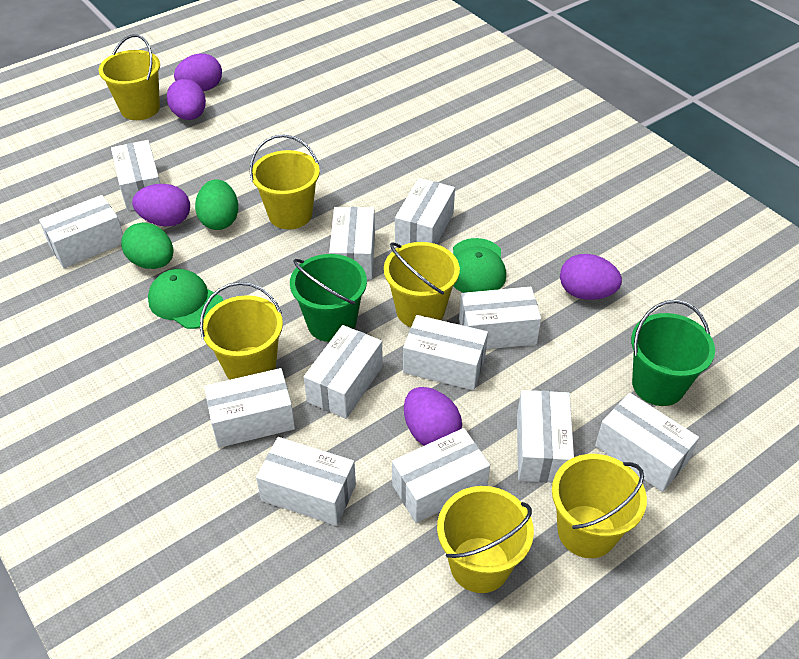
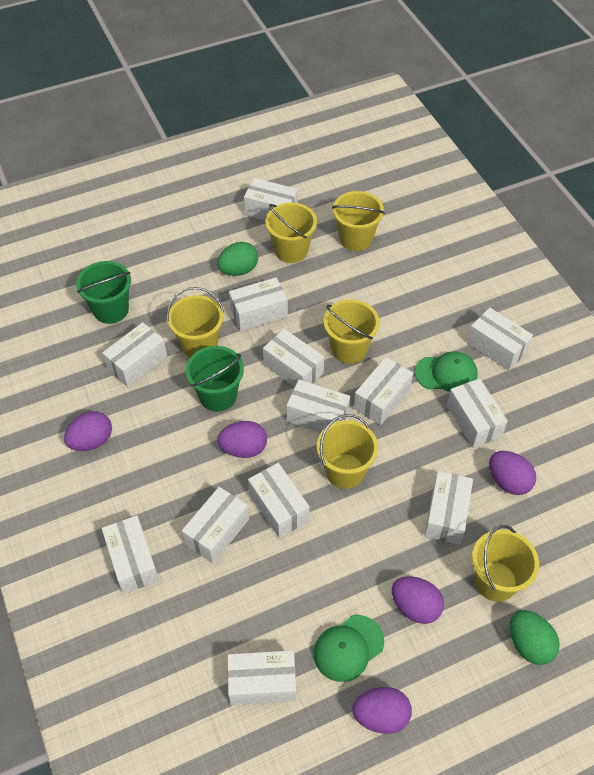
white box: [39,195,123,268] [111,140,160,211] [204,368,295,448] [256,437,356,526] [304,325,383,419] [329,207,375,280] [392,428,490,523] [395,178,455,246] [403,315,488,390] [459,287,541,349] [517,390,574,483] [595,393,699,492] = 12 -> [102,322,167,387] [102,515,159,594] [182,487,249,564] [228,650,296,705] [229,277,288,331] [244,178,298,220] [248,463,310,538] [263,329,324,387] [286,379,350,433] [354,357,413,425] [424,471,473,545] [447,378,508,448] [467,307,533,371] = 13

